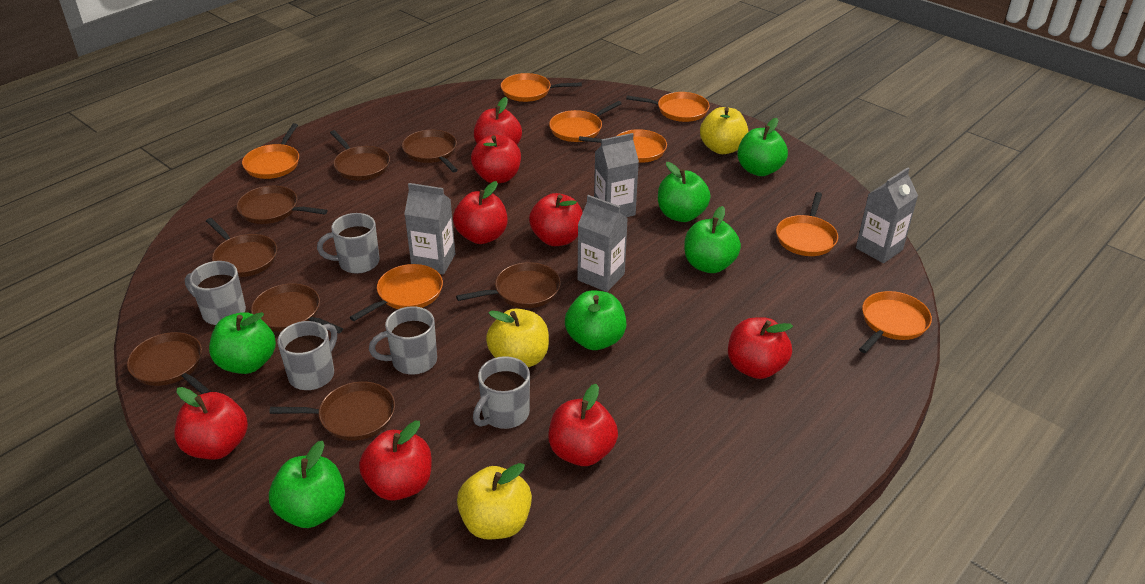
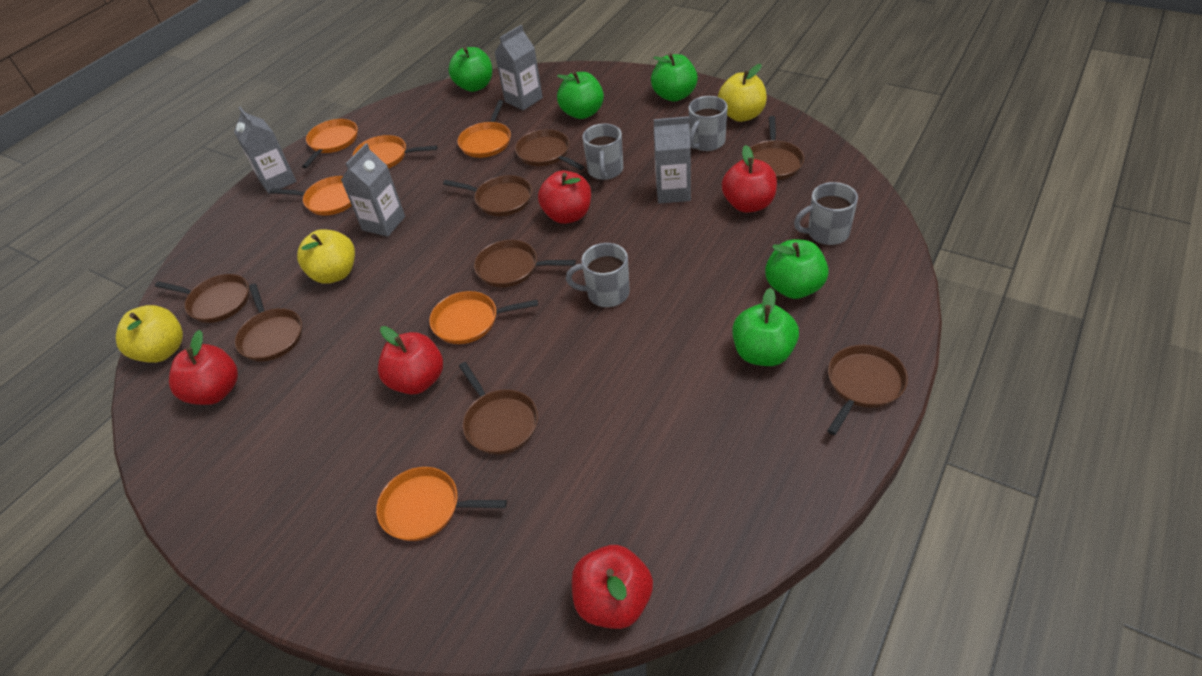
green apple: [209,312,276,374] [269,441,345,528] [565,290,626,350] [658,162,711,222] [684,206,741,273] [737,118,788,176] = 6 -> [448,47,492,92] [557,71,604,119] [651,53,698,102] [732,288,799,366] [765,239,829,299] = 5
grey mug: [185,261,246,325] [277,321,337,390] [317,213,379,274] [369,306,437,375] [473,356,530,429] = 5 -> [566,243,630,307] [582,124,623,180] [689,96,728,151] [794,182,858,245] = 4
orange pan: [242,123,299,179] [350,264,443,321] [501,73,582,102] [549,101,622,142] [579,129,667,163] [626,92,710,122] [776,192,838,256] [859,291,932,353] = 8 -> [270,176,352,216] [302,119,358,168] [353,135,437,168] [376,467,507,541] [429,291,538,344] [457,100,511,158] = 6
red apple: [174,387,248,460] [359,421,432,500] [453,181,507,244] [471,134,521,183] [474,97,522,144] [529,193,583,246] [548,384,618,466] [728,317,793,379] = 8 -> [169,330,238,405] [378,326,443,395] [538,170,591,224] [572,545,653,629] [722,145,777,213] = 5

